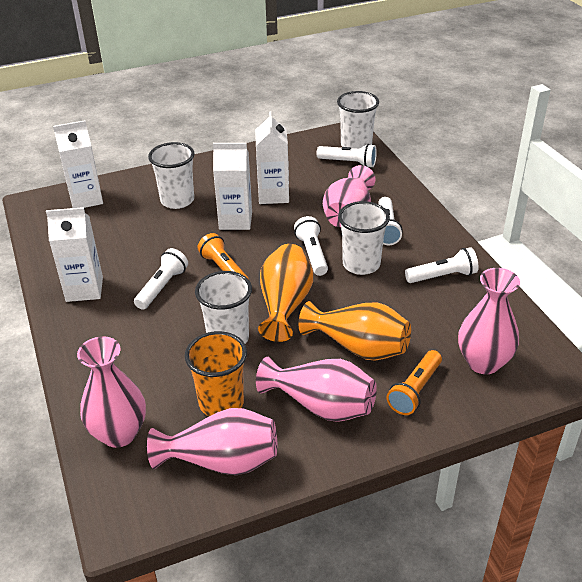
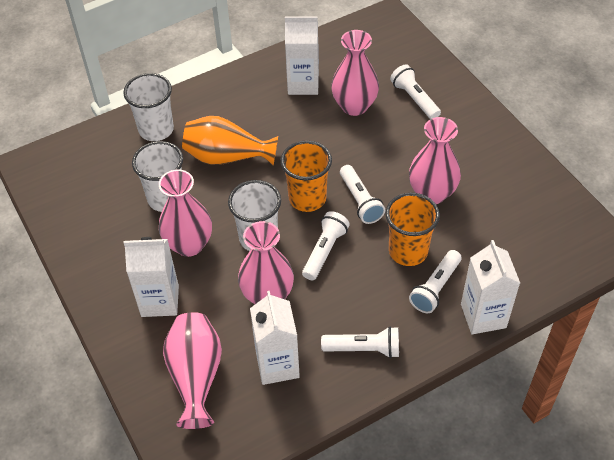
orange cup: [185,331,247,416] = 1 -> [281,141,332,212] [385,193,440,266] = 2
orange flashlight: [198,233,249,279] [387,350,442,415] = 2 -> none = 0
orange vase: [258,244,313,342] [299,301,411,360] = 2 -> [182,116,278,166] = 1
white cup: [148,142,195,209] [195,271,252,344] [337,91,379,149] [338,201,390,275] = 4 -> [123,73,174,141] [132,141,183,212] [228,180,281,251] = 3

